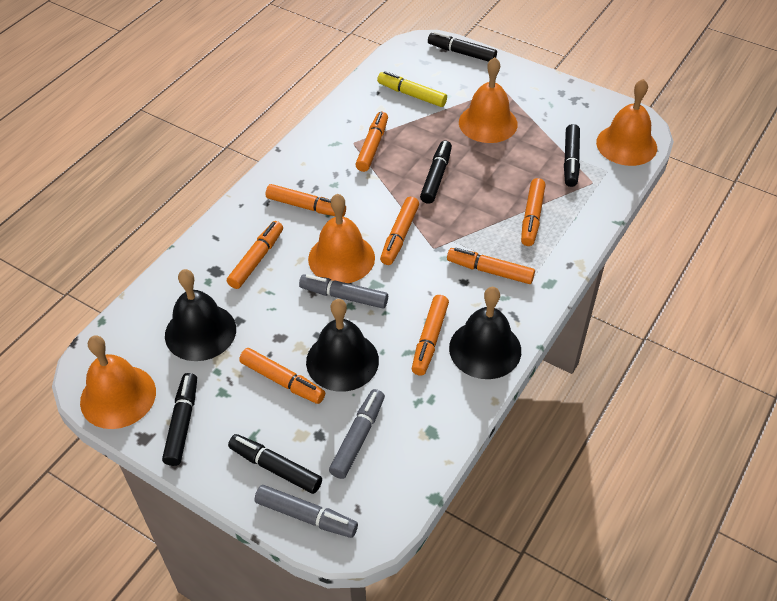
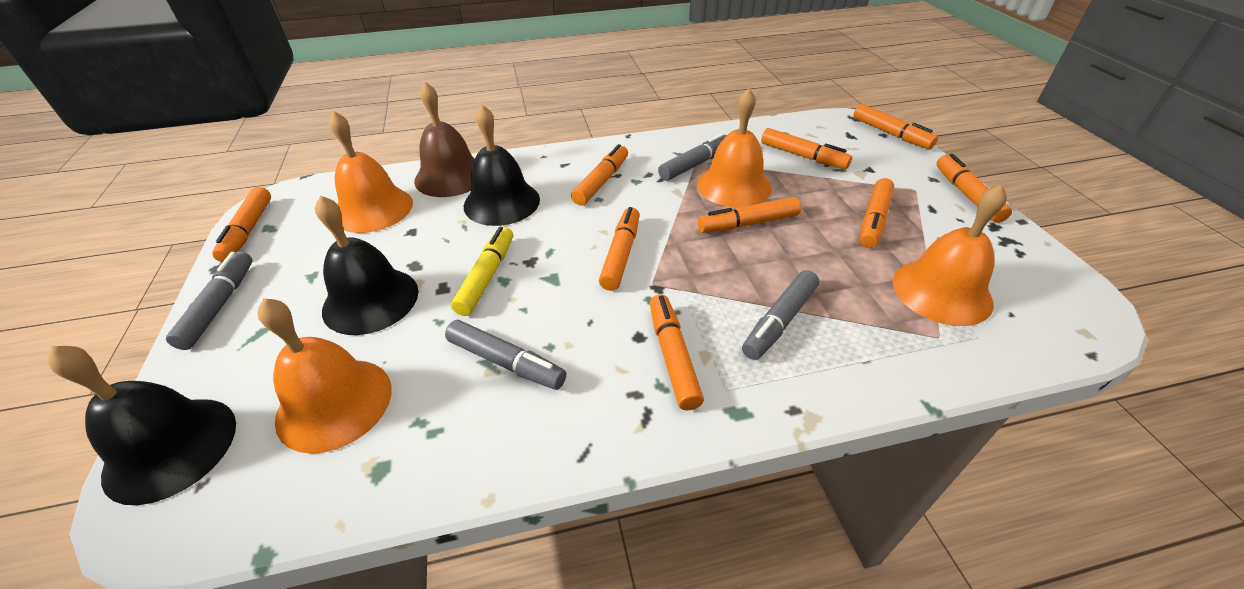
black marker: [162,373,197,466] [228,434,322,494] [420,141,452,204] [428,32,497,62] [564,124,580,187] = 5 -> none = 0
brown bell: none = 0 -> [414,82,475,197] = 1
grey marker: [255,485,358,538] [299,274,388,309] [329,389,385,479] = 3 -> [166,251,252,350] [445,320,566,390] [658,133,727,181] [742,270,819,360] = 4
orange marker: [227,221,283,289] [239,348,325,404] [266,184,346,217] [355,112,388,172] [380,197,419,265] [412,295,449,376] [447,248,535,284] [521,178,546,246] = 8 -> [212,187,271,262] [571,144,628,206] [599,207,640,291] [650,294,704,410] [698,197,801,233] [761,128,852,169] [853,104,938,149] [860,178,894,248] [936,154,1012,223] = 9

